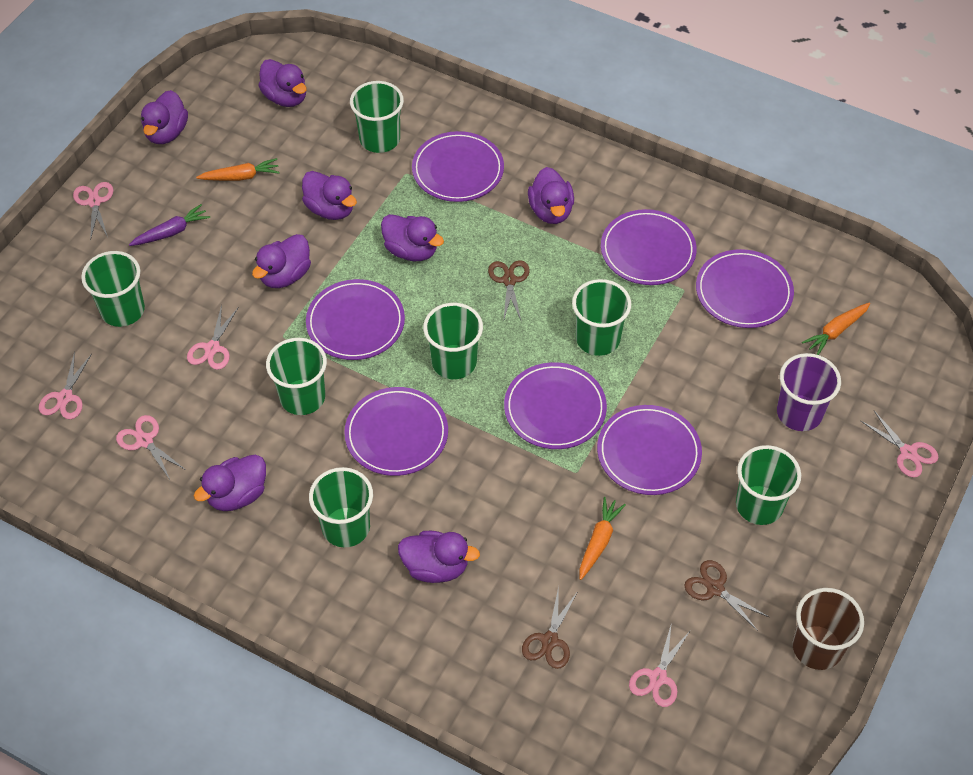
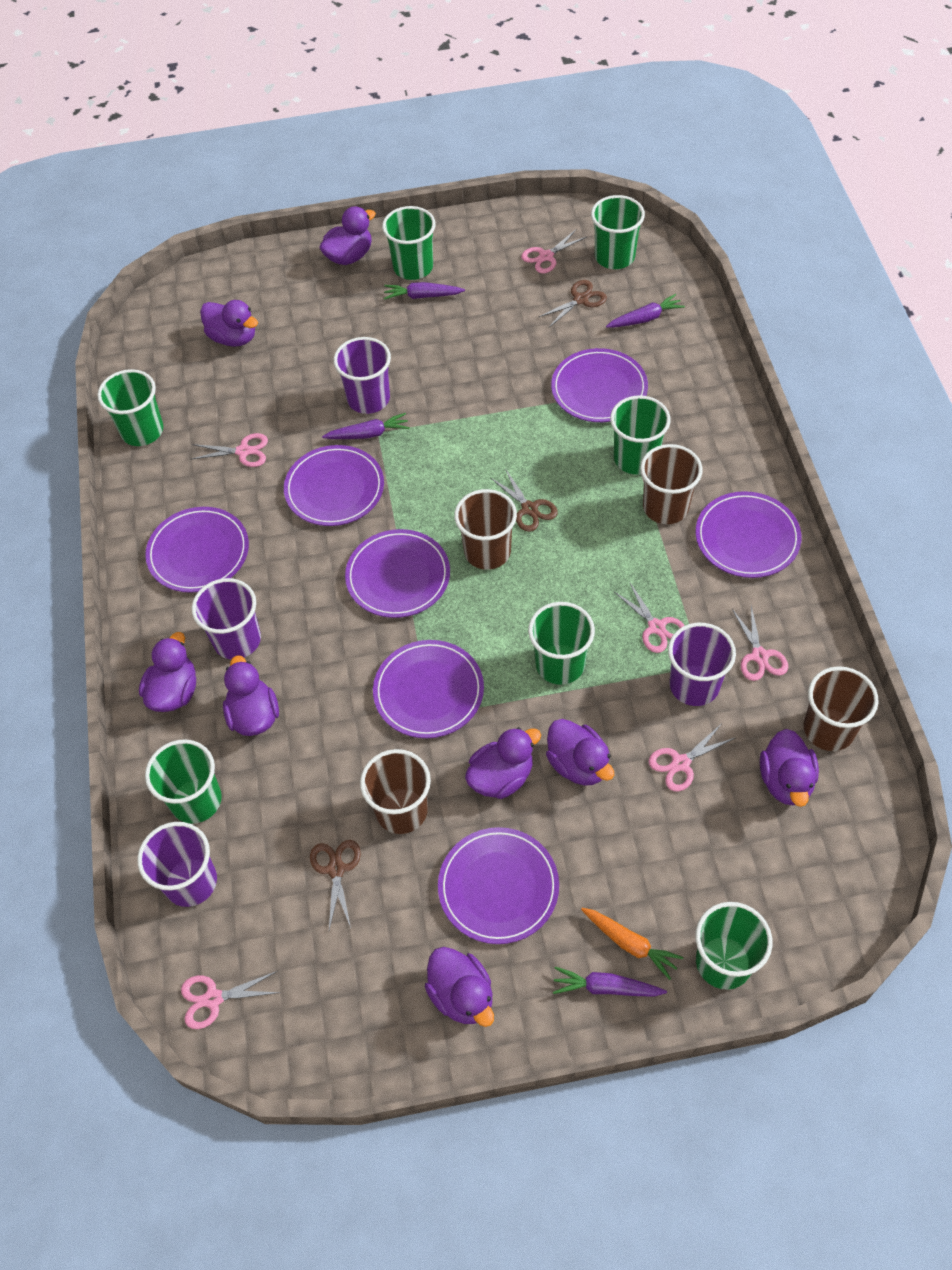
brown cup: [793,588,864,670] = 1 -> [360,749,431,834] [454,489,517,570] [640,444,703,524] [804,666,879,751] = 4
orange carrot: [196,158,280,181] [580,497,626,580] [802,303,870,355] = 3 -> [581,908,683,980] = 1
purple carrot: [129,204,210,246] = 1 -> [322,413,410,439] [384,282,465,300] [553,967,667,997] [606,294,685,328] = 4
purple cup: [777,353,841,431] = 1 -> [137,822,217,907] [192,578,261,660] [334,337,391,414] [668,623,736,706] = 4

